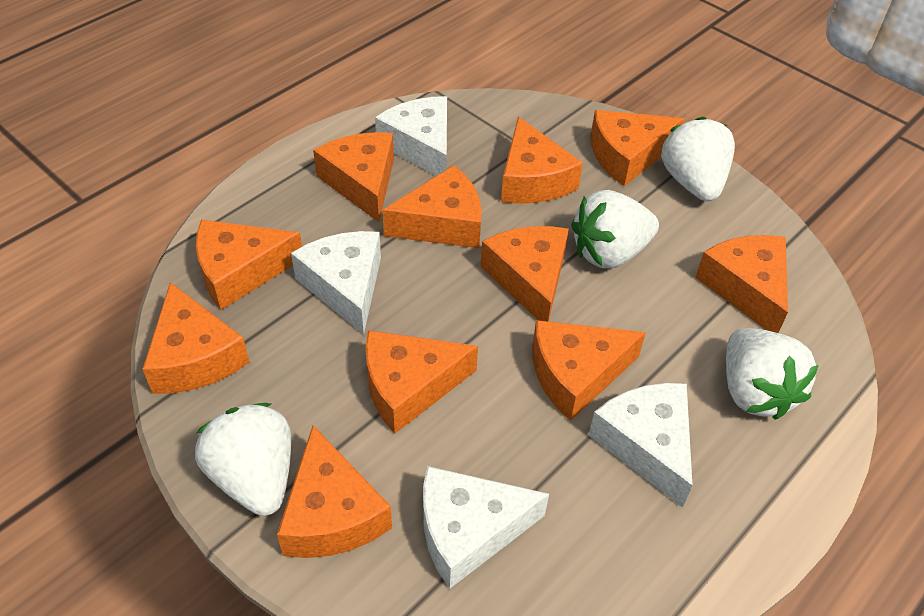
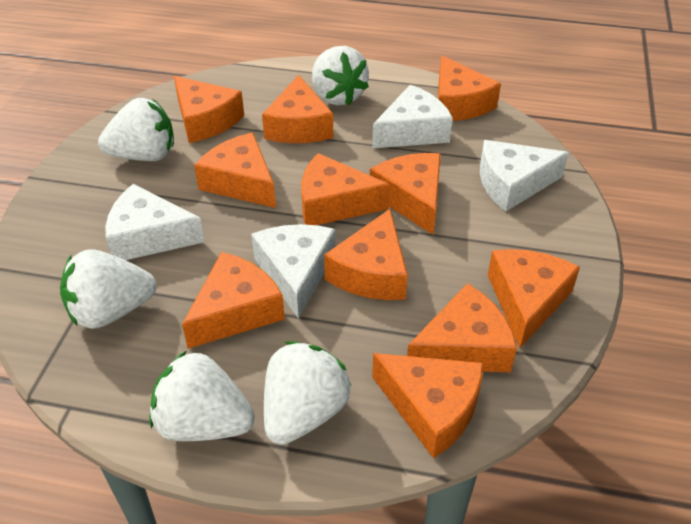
white strawberry: [195,403,291,516] [571,190,659,268] [661,117,735,202] [726,328,819,420] = 4 -> [60,249,157,329] [98,98,174,161] [149,350,255,441] [264,341,351,445] [312,46,369,106] = 5

